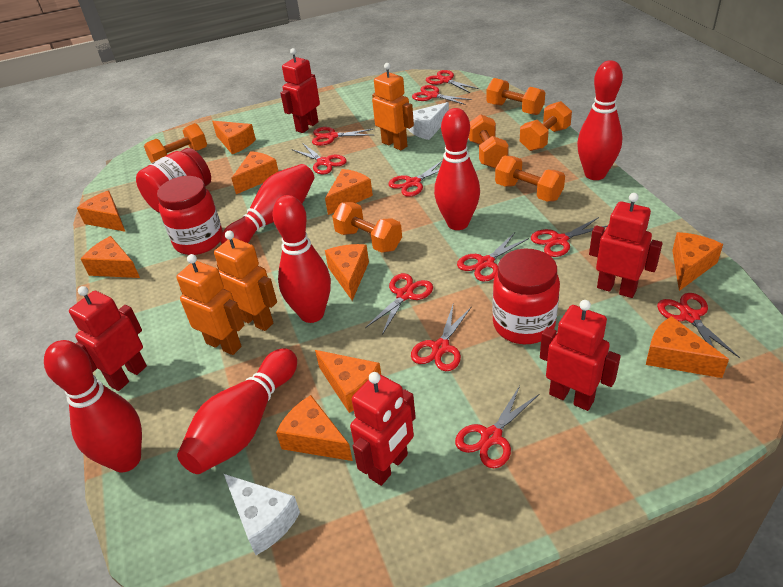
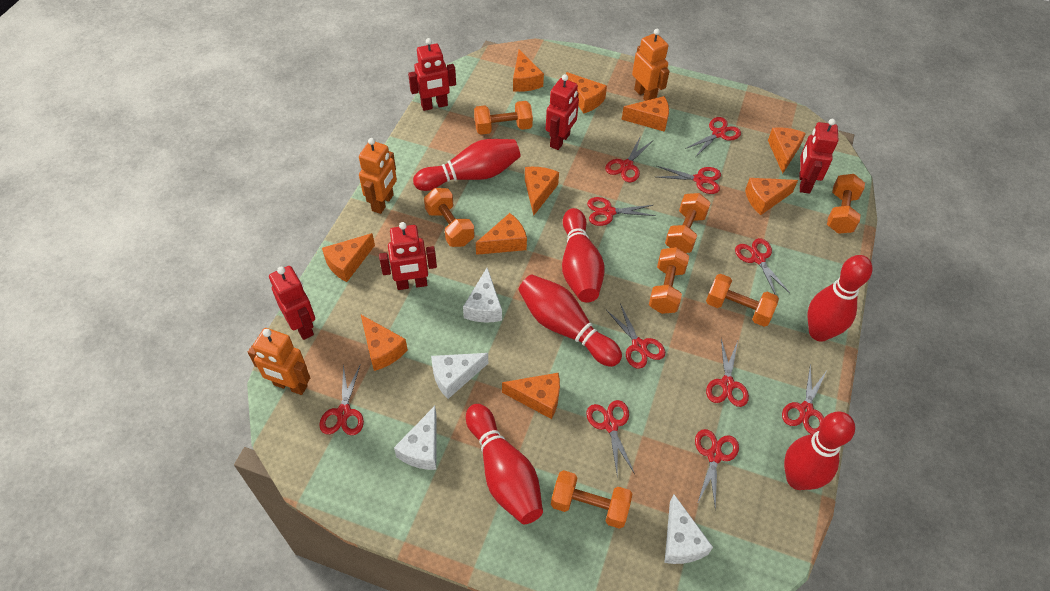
orange dumbbell: [144,123,207,163] [332,202,402,253] [468,114,509,168] [486,78,545,115] [495,155,565,202] [520,101,572,151] = 6 -> [424,188,475,247] [474,101,533,135] [551,470,633,529] [649,247,689,314] [665,193,711,253] [706,274,779,327] [827,174,865,234] = 7
red jar: [136,148,211,213] [157,176,223,255] [492,249,560,344] = 3 -> none = 0
white cheese: [224,474,300,555] [407,102,449,140] = 2 -> [394,406,437,470] [431,353,488,399] [463,268,502,323] [664,494,713,564] = 4

